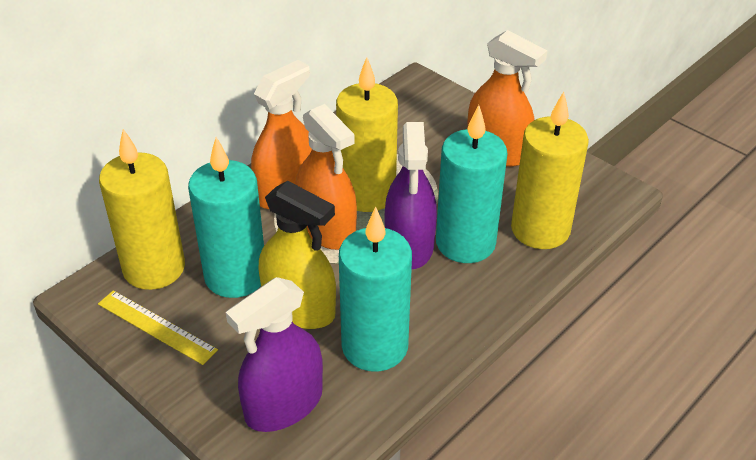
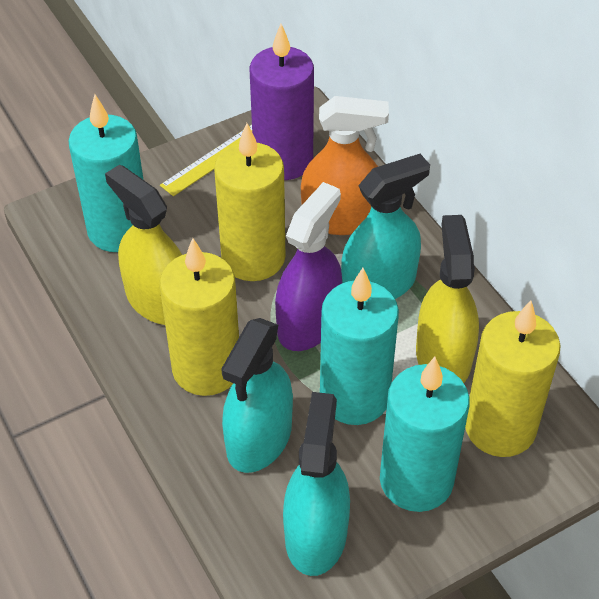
orange spray bottle: [251,60,312,210] [296,104,357,250] [467,30,547,167] = 3 -> [301,96,389,235] = 1
purple candle: none = 0 -> [250,24,314,180] = 1
purple spray bottle: [226,277,323,432] [385,122,437,269] = 2 -> [275,182,342,351] = 1
turquoise spray bottle: none = 0 -> [221,318,293,473] [283,392,350,576] [341,154,430,299] = 3
yellow spray bottle: [258,181,336,329] = 1 -> [105,164,182,325] [416,215,479,383] = 2

